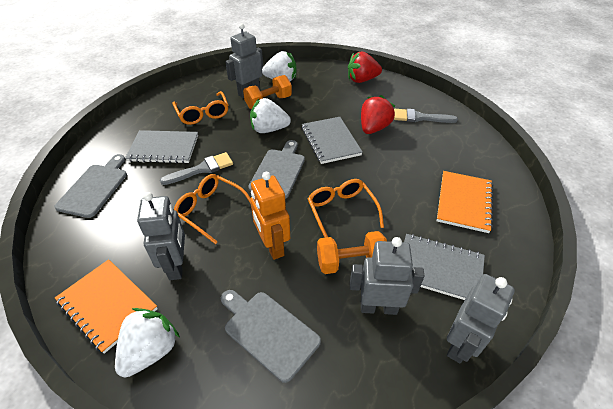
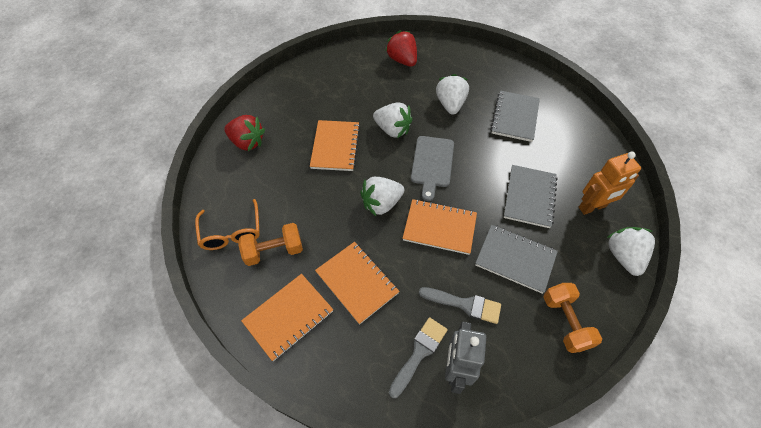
grey cutting board: [55,154,127,218] [221,290,321,383] [248,140,305,199] = 3 -> [411,136,454,201] = 1
grey robot: [137,192,185,280] [225,23,263,98] [350,237,425,315] [447,274,515,363] = 4 -> [445,322,486,394] = 1
orange glasses: [173,91,228,125] [174,174,251,244] [308,179,384,238] = 3 -> [195,199,260,250] = 1
orange notebook: [55,259,158,354] [437,171,493,233] = 2 -> [241,274,333,361] [310,120,360,171] [315,242,400,325] [402,199,477,255] = 4
white strawberry: [115,308,180,377] [250,98,291,133] [262,51,296,81] = 3 -> [360,177,404,216] [373,102,413,138] [436,74,469,114] [607,227,655,276] = 4

